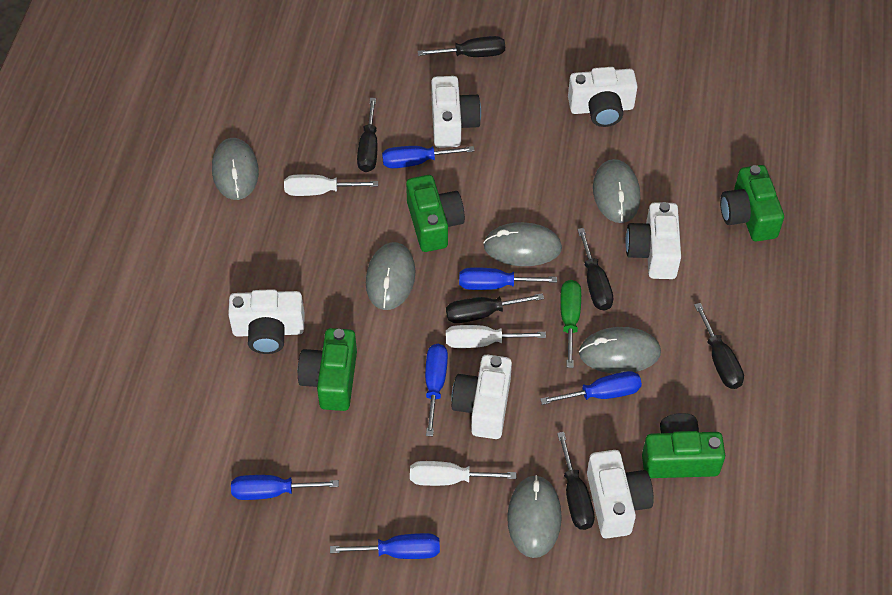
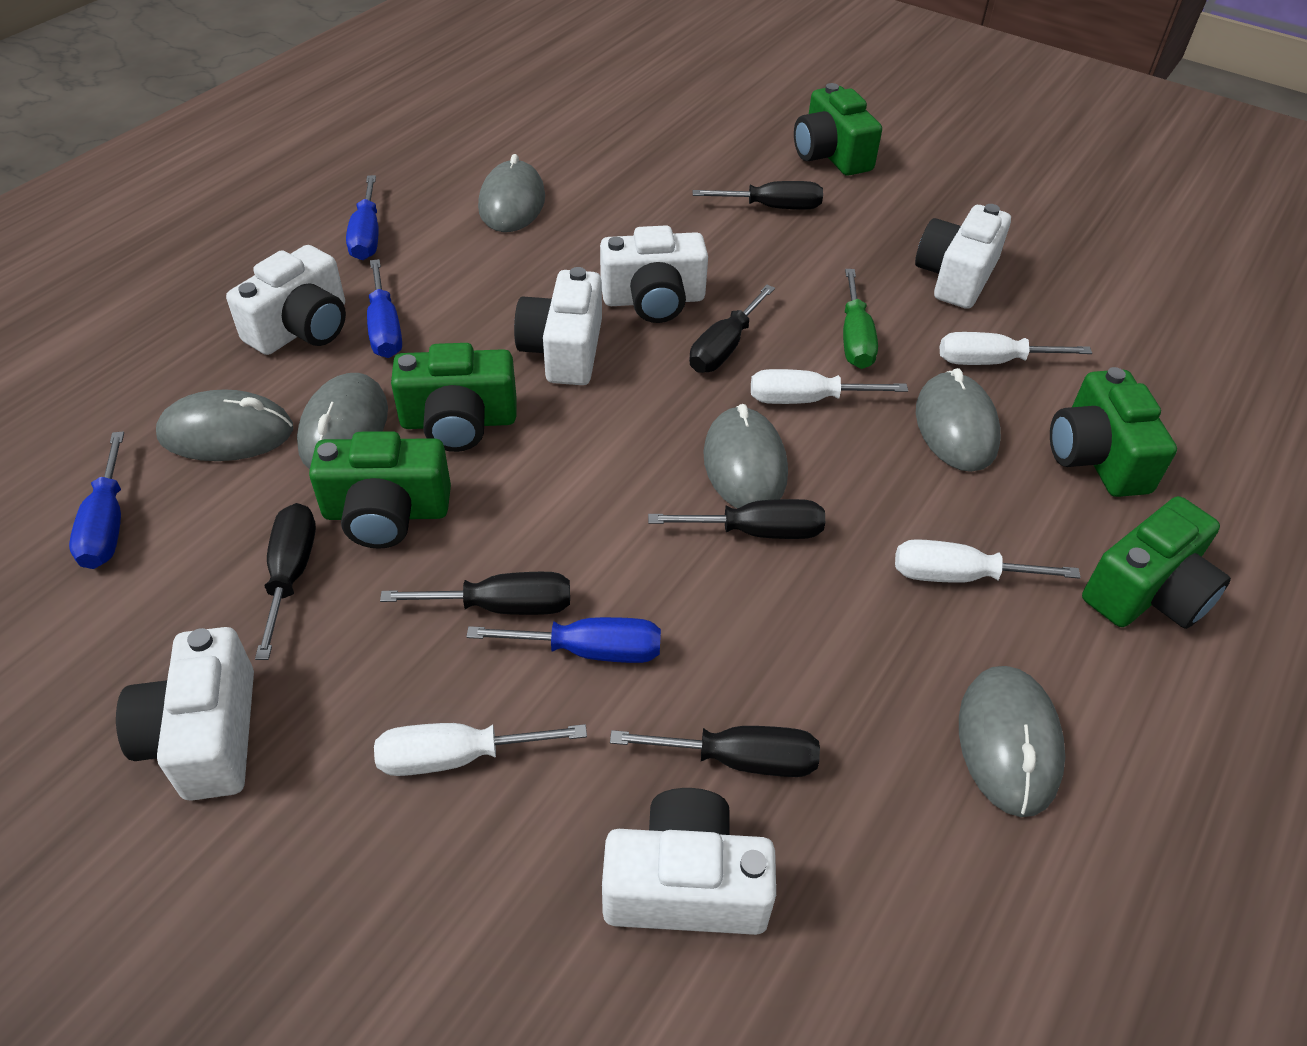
blue screwdriver: [231,475,339,500] [330,533,440,559] [382,146,475,168] [425,344,448,436] [459,267,557,290] [540,371,642,405] = 6 -> [69,431,124,569] [346,175,379,260] [367,259,402,358] [466,617,661,663] = 4
green camera: [298,328,357,411] [406,175,465,252] [642,413,725,478] [720,165,784,241] = 4 -> [309,431,451,549] [391,343,516,452] [794,83,882,176] [1050,367,1177,497] [1082,496,1231,629] = 5
white screwdriver: [284,174,378,196] [410,461,516,486] [446,325,546,348] = 3 -> [374,723,587,776] [751,369,908,404] [895,539,1081,583] [940,332,1092,365] = 4

